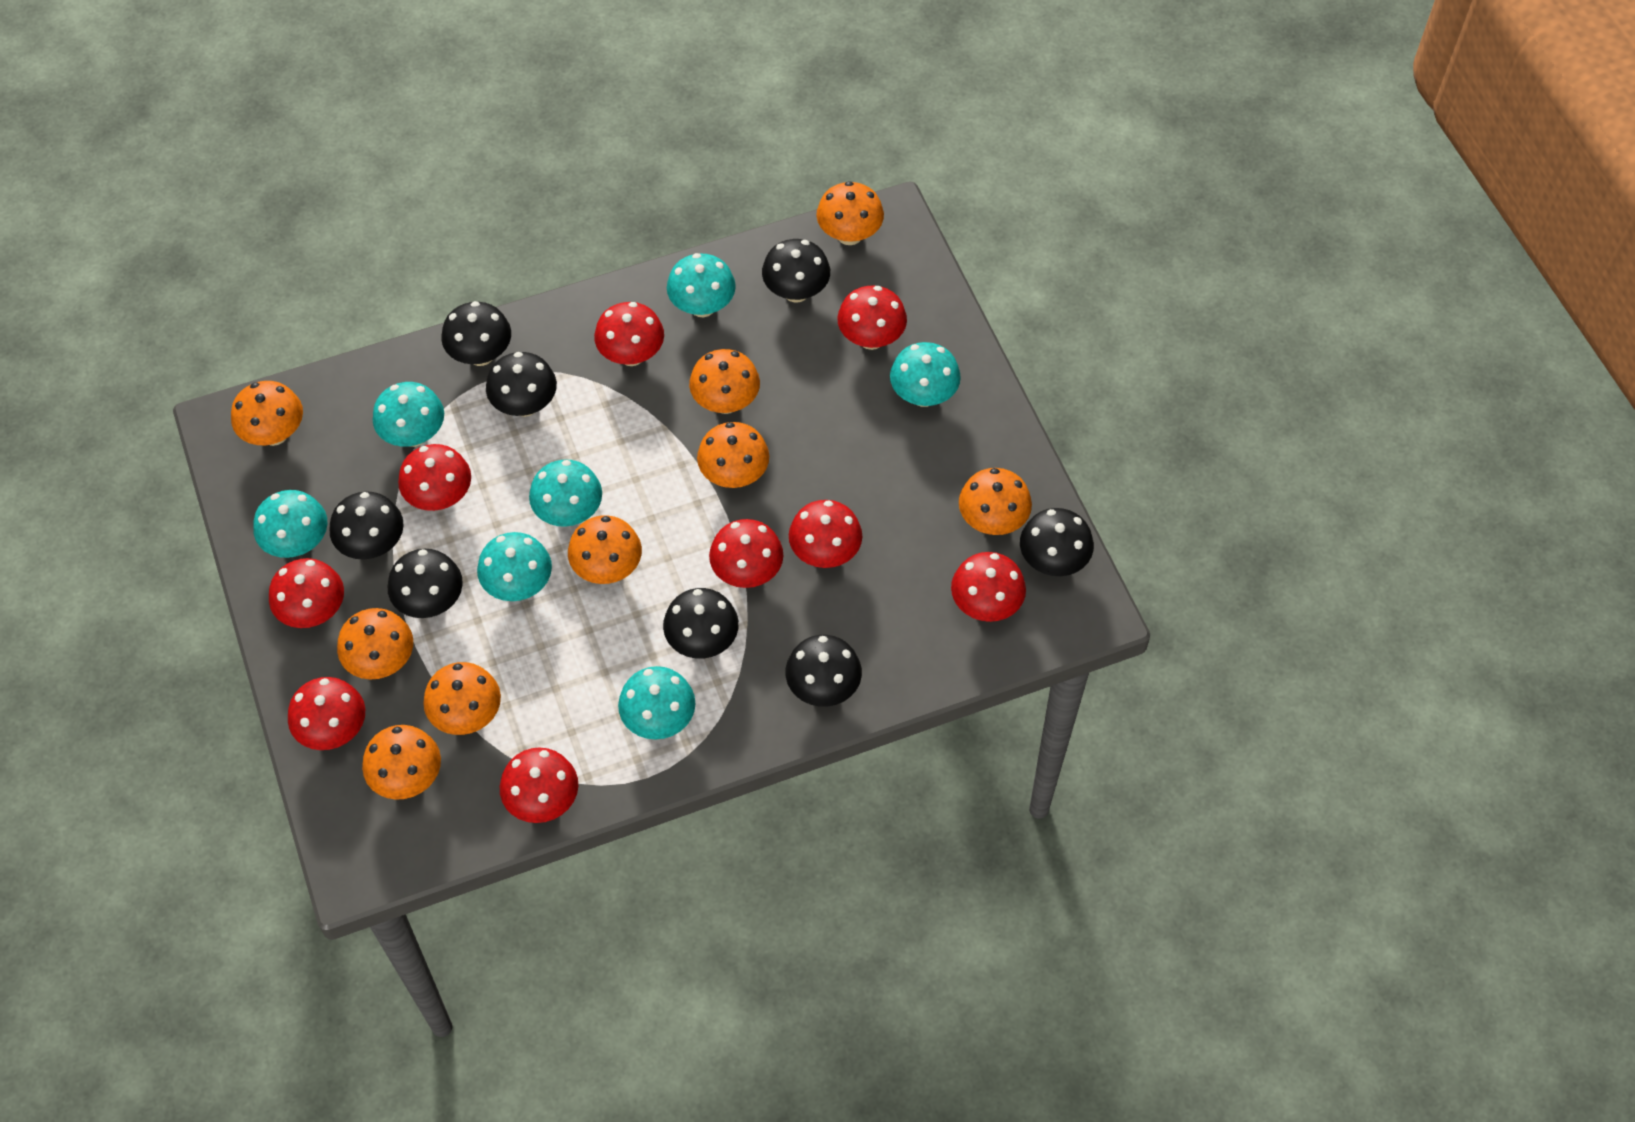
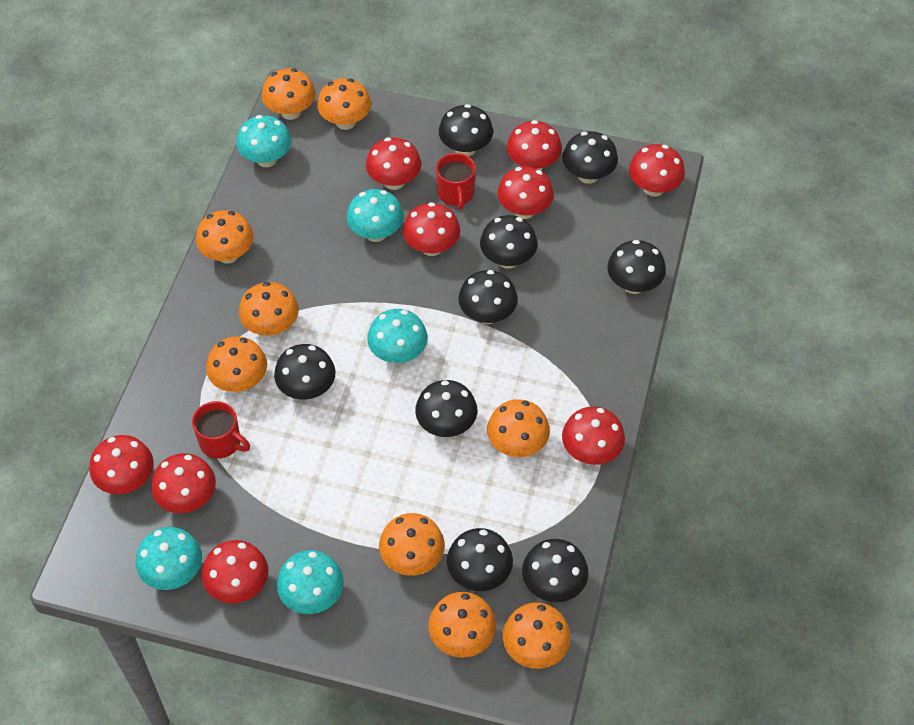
black mushroom: [330,492,404,560] [388,549,463,618] [441,301,511,366] [486,352,557,417] [663,588,739,659] [762,239,830,303] [785,635,862,707] [1020,508,1094,576] = 8 -> [274,344,336,400] [415,380,477,437] [439,104,493,156] [447,528,513,591] [458,270,518,324] [480,215,538,269] [522,539,589,602] [562,131,618,184] [607,240,666,294] = 9
red mug: none = 0 -> [192,401,250,459] [436,153,476,210] = 2
turquoise mushroom: [253,490,327,558] [373,382,444,447] [477,532,552,601] [529,459,602,527] [618,666,696,739] [667,253,736,317] [890,342,961,407] = 7 -> [136,527,202,590] [236,115,292,167] [277,550,344,614] [347,189,404,242] [367,309,428,363] = 5

